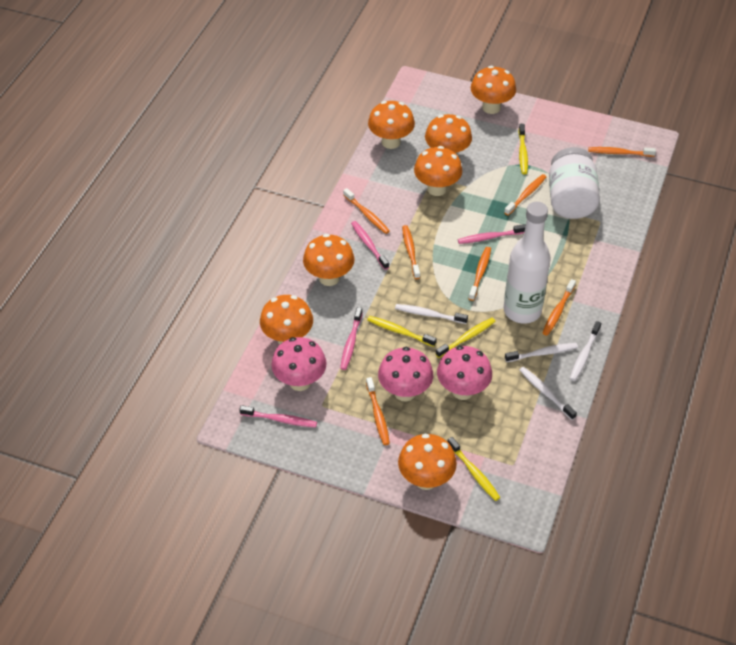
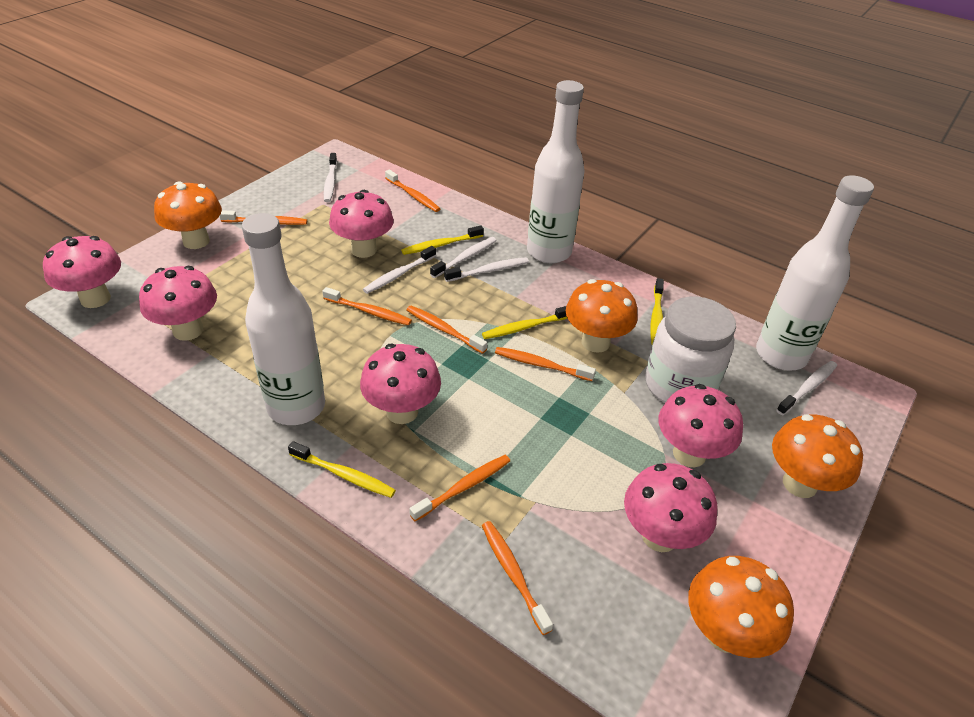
orange mushroom: [260,295,313,345] [303,234,354,286] [368,101,415,149] [398,434,457,490] [414,146,462,196] [425,114,472,154] [471,66,516,114] = 7 -> [154,181,222,249] [566,279,638,353] [688,556,794,658] [772,414,863,498] = 4
pink mushroom: [271,337,327,391] [378,347,433,402] [437,346,492,400] = 3 -> [43,236,121,308] [139,266,217,341] [329,190,394,258] [360,344,441,424] [624,463,718,552] [659,384,743,468] = 6
pink toothbrush: [239,405,317,428] [340,307,363,370] [351,221,389,270] [458,224,526,244] = 4 -> none = 0
white bottle: [504,202,551,324] = 1 -> [242,213,325,425] [527,80,584,263] [756,175,874,370] = 3
white toothbrush: [395,304,468,324] [505,343,578,362] [520,367,577,420] [570,321,601,381] = 4 -> [324,153,337,202] [363,246,436,294] [430,237,497,278] [444,257,529,282] [776,361,837,415] = 5

